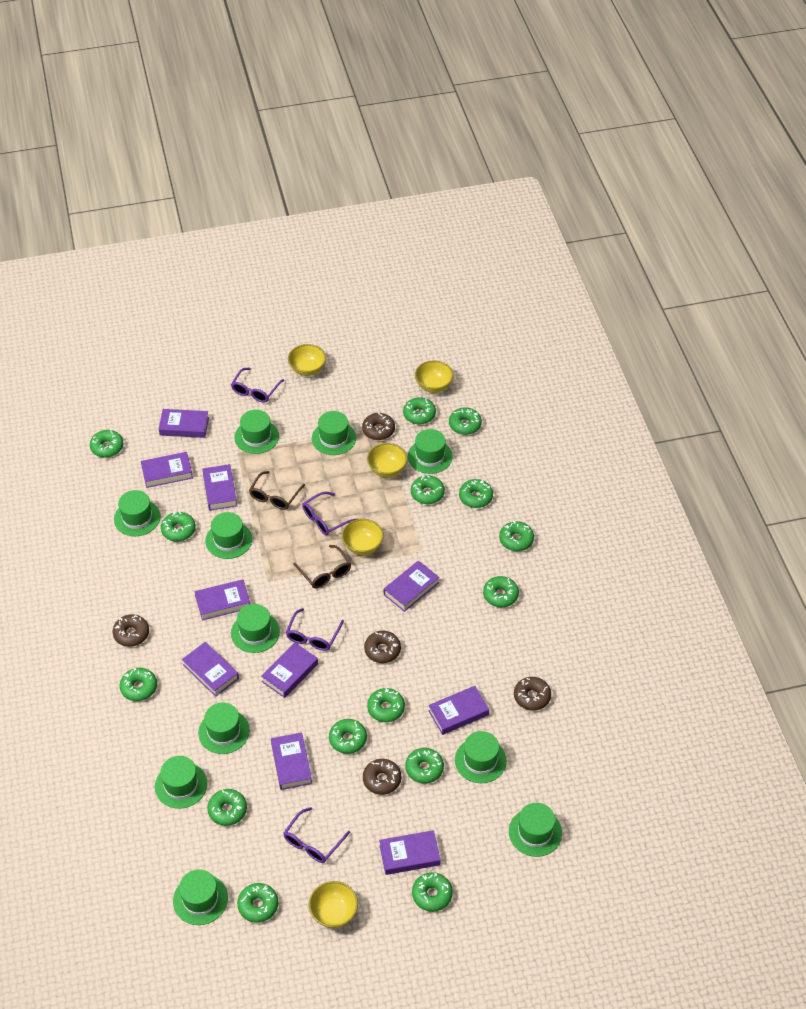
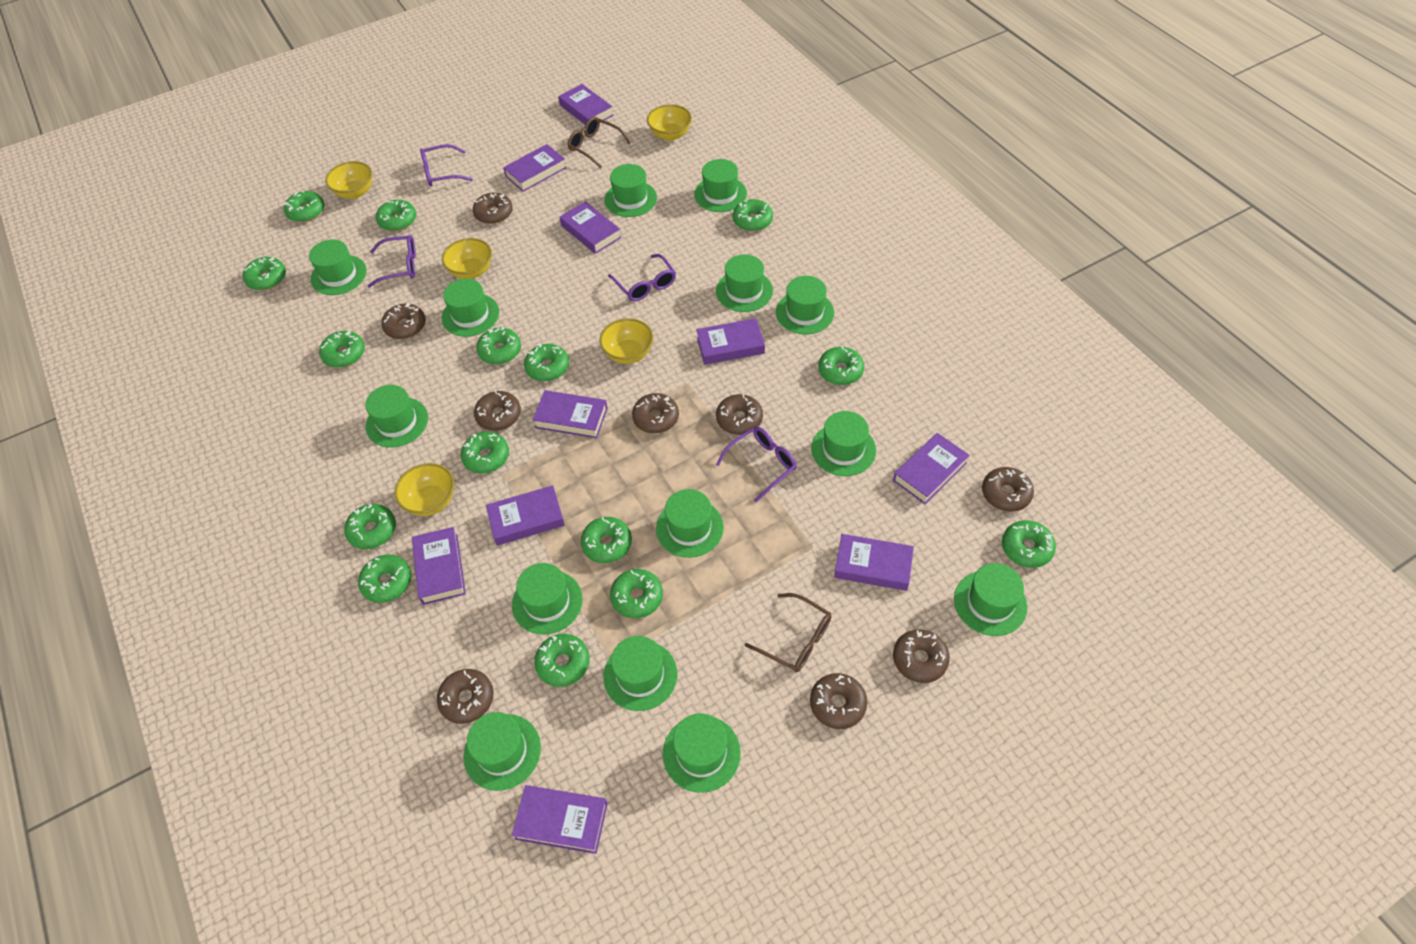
brown donut: [113,614,149,647] [362,412,395,440] [363,759,401,795] [364,631,401,663] [514,677,551,711] = 5 -> [381,303,426,339] [437,669,494,724] [473,193,513,224] [474,391,521,431] [632,393,679,433] [716,394,763,435] [810,673,867,729] [893,629,950,683] [982,467,1034,512] = 9
green hat: [114,490,160,536] [155,756,207,809] [173,869,228,925] [198,702,250,754] [205,512,252,559] [231,604,280,653] [234,410,279,454] [312,411,356,455] [408,429,453,474] [455,731,507,783] [509,803,562,857] = 11 -> [309,239,367,295] [365,385,428,447] [442,279,499,337] [463,712,541,791] [512,563,583,635] [603,636,677,711] [605,164,657,217] [656,489,724,558] [663,713,741,793] [694,159,747,212] [716,254,773,312] [776,276,834,334] [811,411,876,476] [954,563,1027,636] = 14

